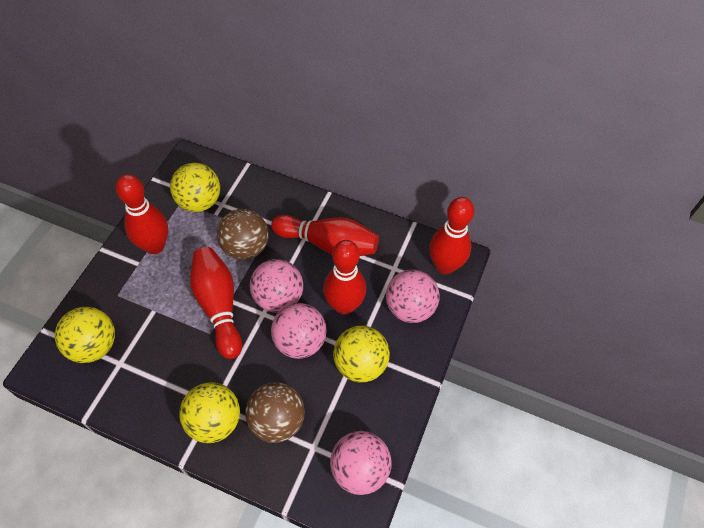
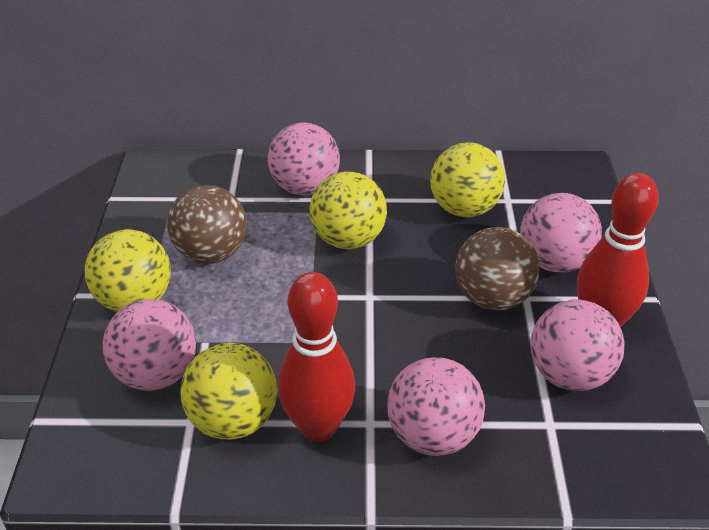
pink ball: [250,259,303,312] [271,303,327,359] [330,431,392,495] [386,269,440,323] = 4 -> [103,299,196,391] [267,123,340,195] [387,357,485,456] [520,193,602,273] [531,299,625,391] = 5
red bowling pin: [116,174,168,254] [190,247,242,359] [271,215,379,256] [323,240,366,315] [429,197,474,274] = 5 -> [278,272,355,442] [577,173,659,327] = 2

